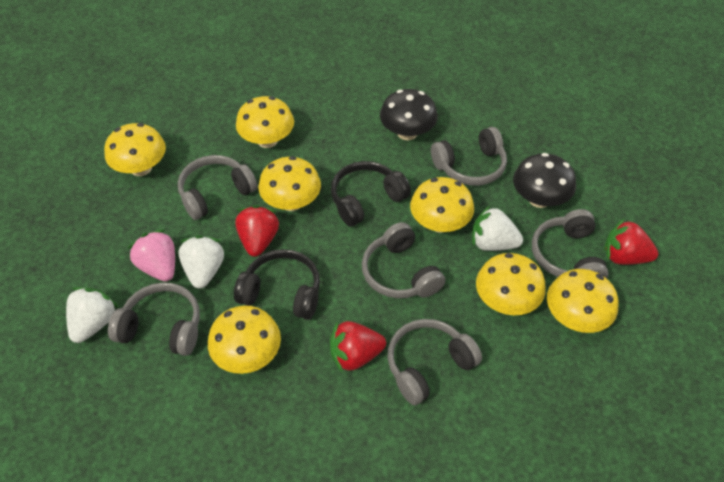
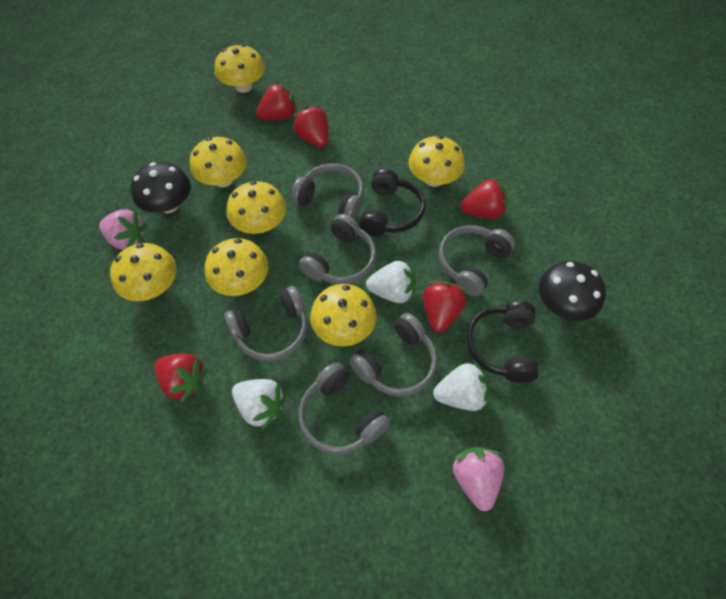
pink strawberry: [128,230,175,282] = 1 -> [99,209,147,250] [452,447,505,511] = 2
red strawberry: [235,205,279,257] [330,321,386,372] [604,219,658,265] = 3 -> [154,353,208,403] [256,82,297,120] [293,105,328,147] [423,281,466,332] [461,178,508,219] = 5

